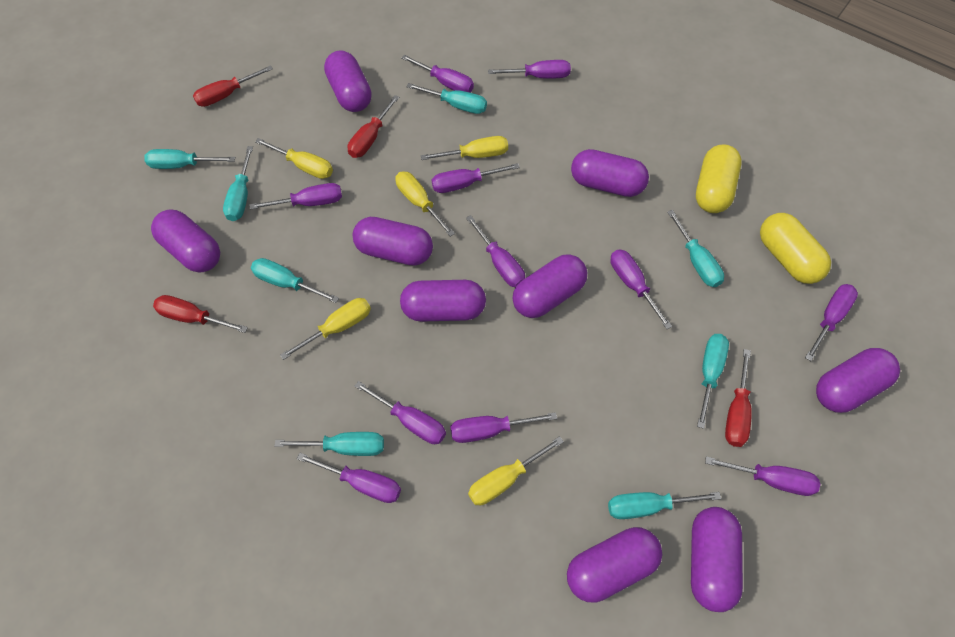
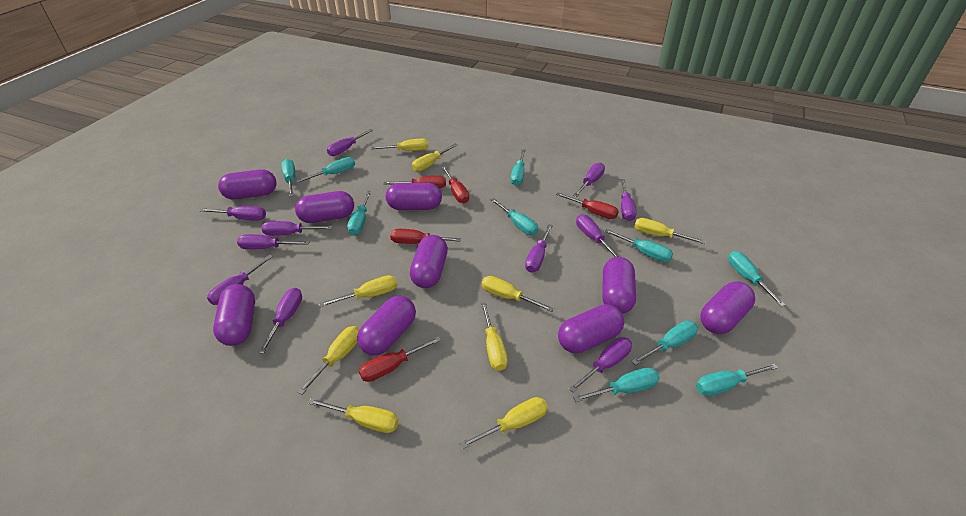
red screwdriver: [153,295,248,333] [193,65,273,107] [348,95,399,158] [725,349,752,447] = 4 -> [358,336,441,382] [383,176,446,188] [390,229,461,244] [442,166,469,203] [556,193,619,219] = 5
turquoise screwdriver: [144,149,235,169] [223,146,253,221] [251,258,339,303] [274,432,384,456] [406,83,487,114] [608,492,721,519] [667,210,724,287] [697,334,729,429] = 8 -> [281,159,295,196] [297,157,355,183] [347,191,372,235] [491,198,539,235] [511,149,526,186] [573,368,660,402] [604,229,673,262] [632,321,698,365] [696,363,778,396] [728,251,785,307] = 10
yellow capsule: [696,144,742,213] [760,213,831,284] = 2 -> none = 0
yellow screwdriver: [255,138,333,179] [280,298,371,360] [395,171,455,237] [421,136,508,160] [468,436,564,505] = 5 -> [298,326,360,395] [308,398,399,433] [319,275,397,307] [371,139,428,151] [412,144,457,172] [460,397,548,449] [481,302,508,371] [482,276,554,312] [634,218,706,244] = 9

